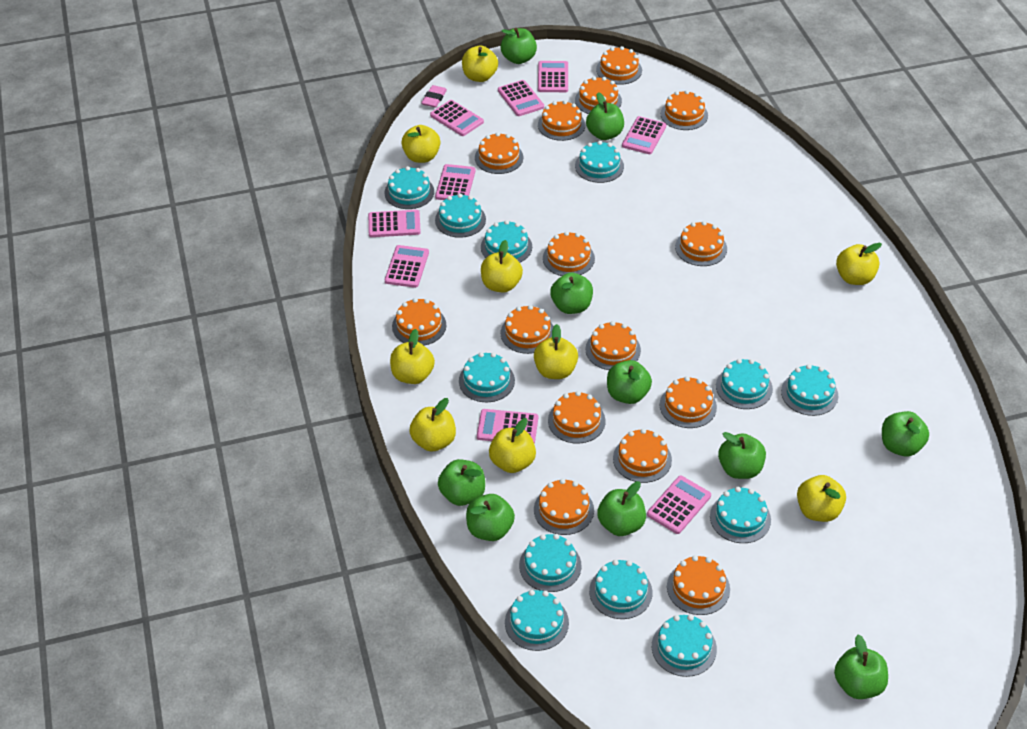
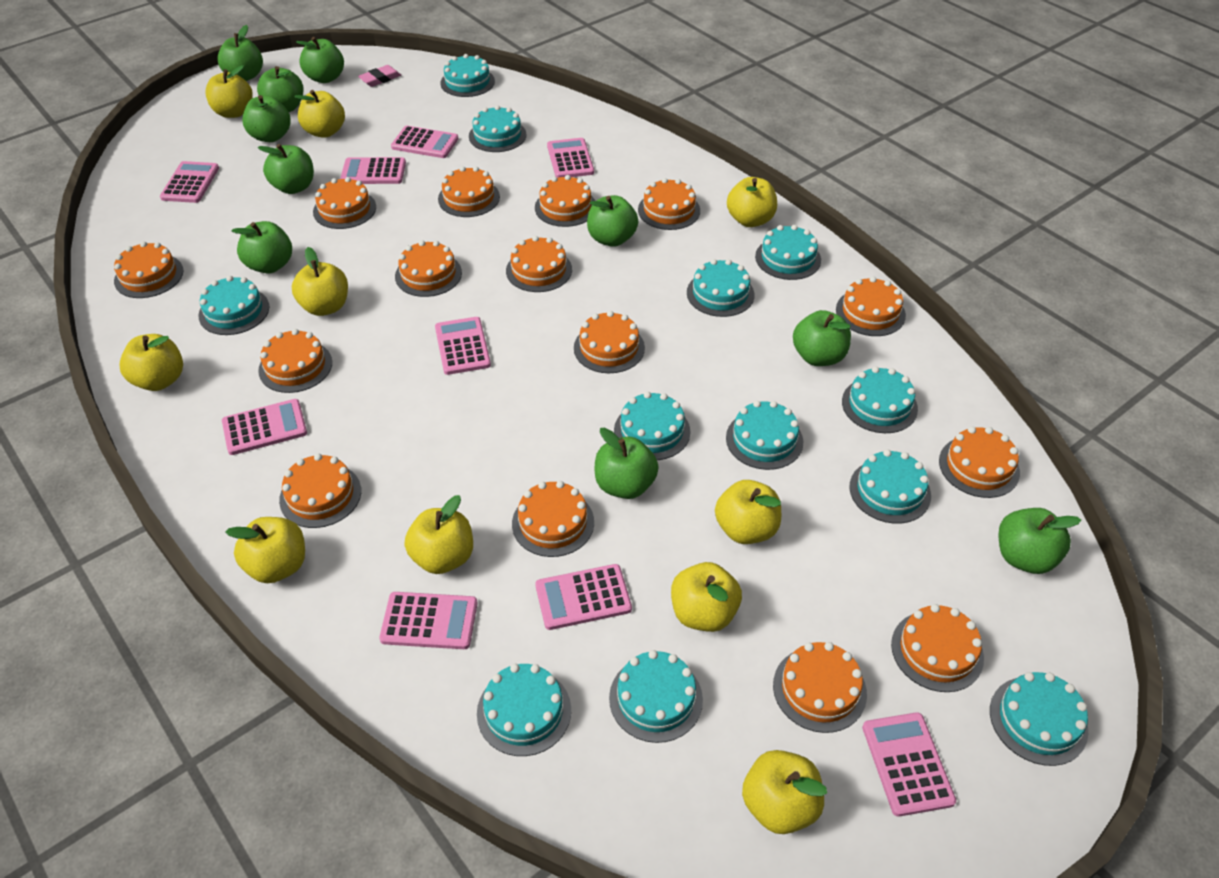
yellow apple: [390,329,435,384] [401,125,440,163] [410,398,456,452] [462,46,498,82] [481,240,523,292] [489,418,536,473] [534,324,578,379] [797,475,846,522] [836,243,882,285] = 9 -> [119,334,183,391] [206,65,253,118] [225,517,305,583] [292,247,348,316] [295,90,345,138] [405,495,473,574] [671,562,742,632] [715,480,781,544] [727,177,777,227] [742,750,827,834] = 10

